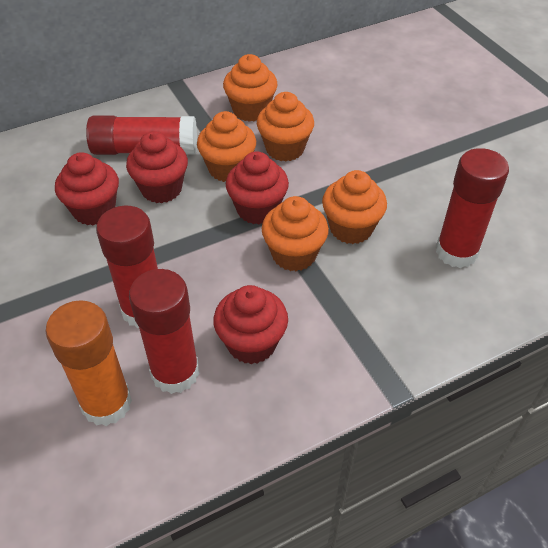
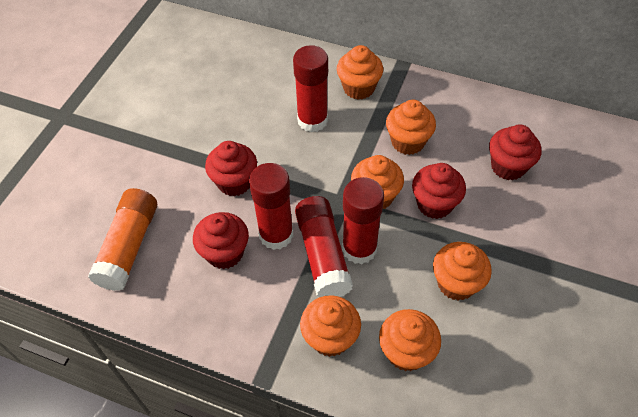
orange cupcake: [197,111,256,182] [223,54,278,122] [257,92,314,162] [262,196,329,271] [322,170,387,244] = 5 -> [300,295,361,357] [337,45,383,100] [351,155,404,209] [379,309,441,371] [386,100,436,155] [433,242,492,301] = 6

